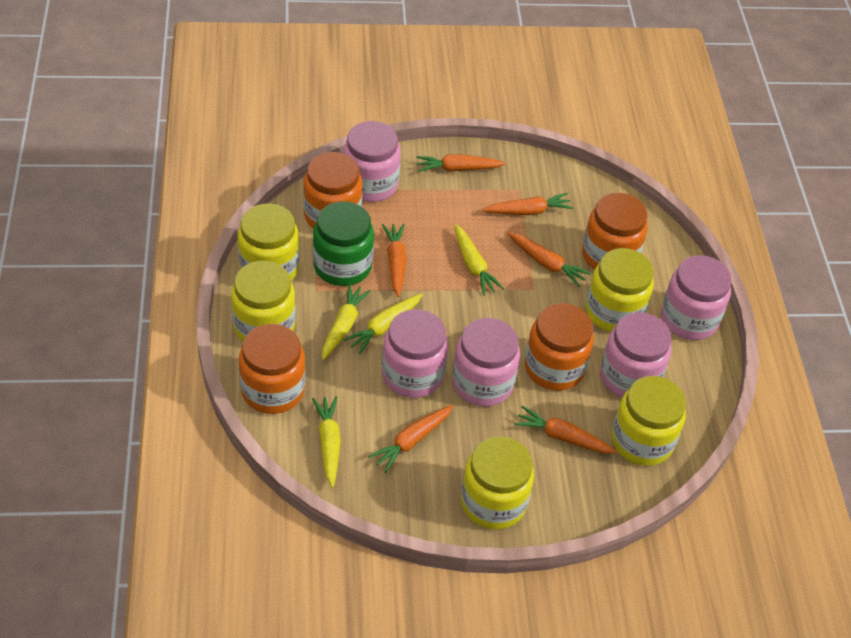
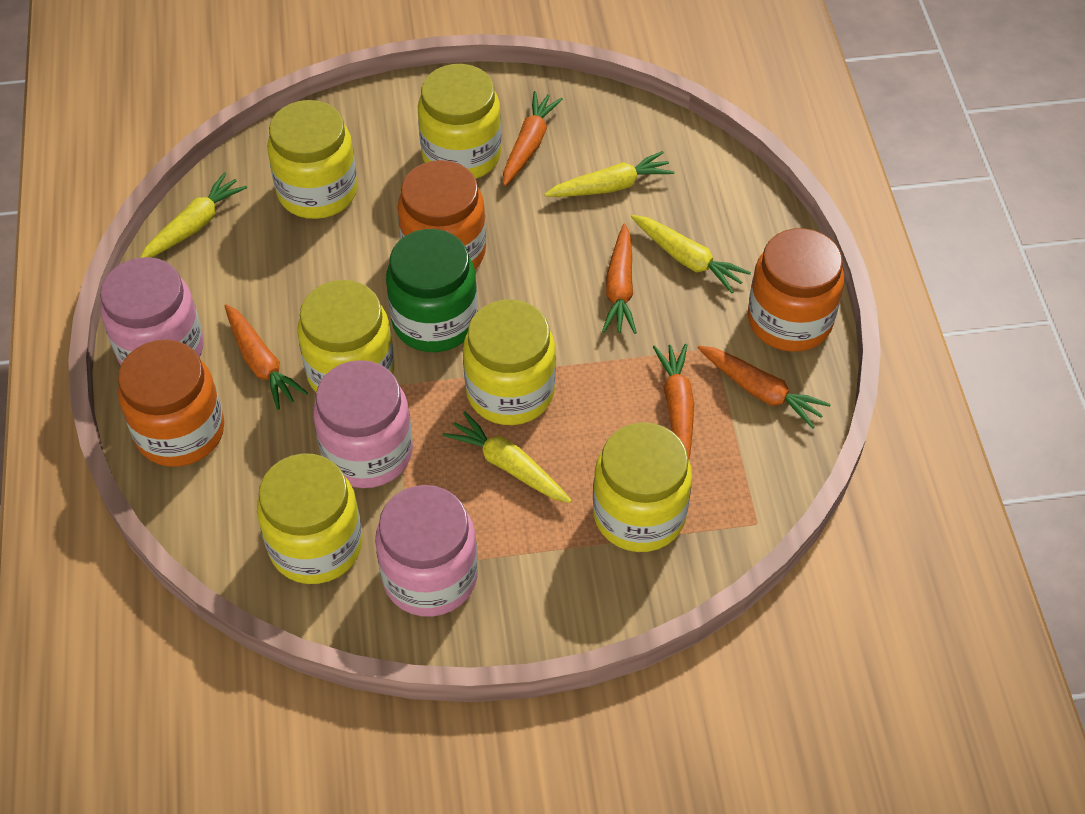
orange carrot: [368,405,453,473] [382,224,407,297] [416,154,506,172] [482,193,573,215] [507,232,591,287] [514,406,617,453] = 6 -> [224,304,308,410] [503,91,563,186] [602,224,637,334] [653,344,694,459] [698,345,831,429] = 5
orange jar: [239,324,305,414] [303,152,362,229] [525,303,594,391] [582,193,648,270] = 4 -> [118,339,224,467] [398,160,486,269] [748,228,844,352] = 3
pink jar: [343,121,401,202] [382,309,448,398] [452,318,520,406] [600,312,671,397] [661,255,732,340] = 5 -> [100,257,204,365] [313,360,413,488] [375,485,478,617] = 3
yellow jar: [231,261,295,341] [238,204,299,281] [461,436,534,530] [586,248,654,332] [612,376,686,466] = 5 -> [257,453,363,584] [267,100,358,219] [297,280,394,392] [418,64,502,179] [463,299,556,425] [593,422,692,552] = 6

